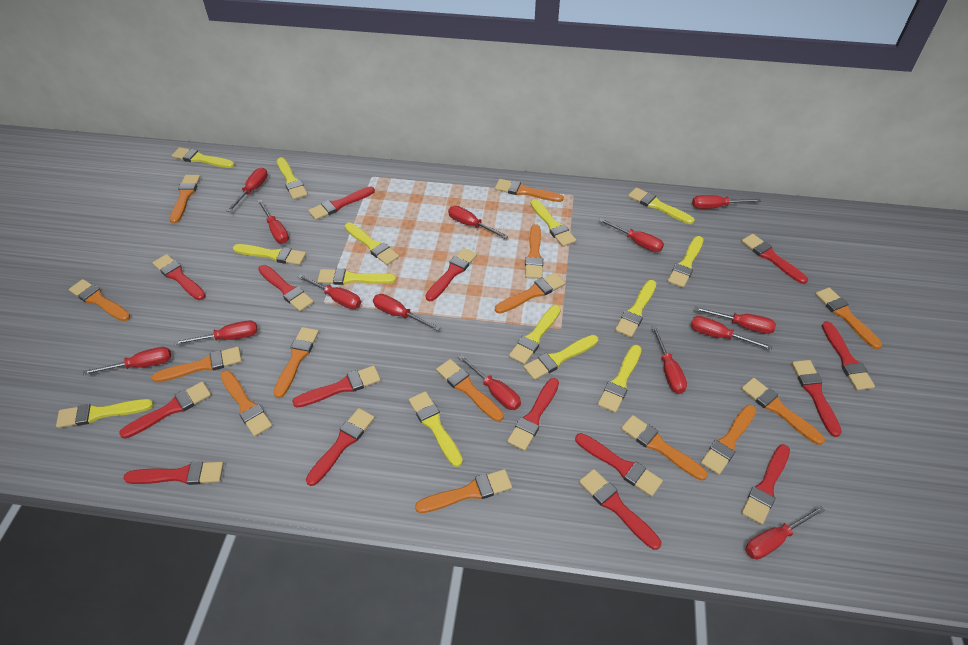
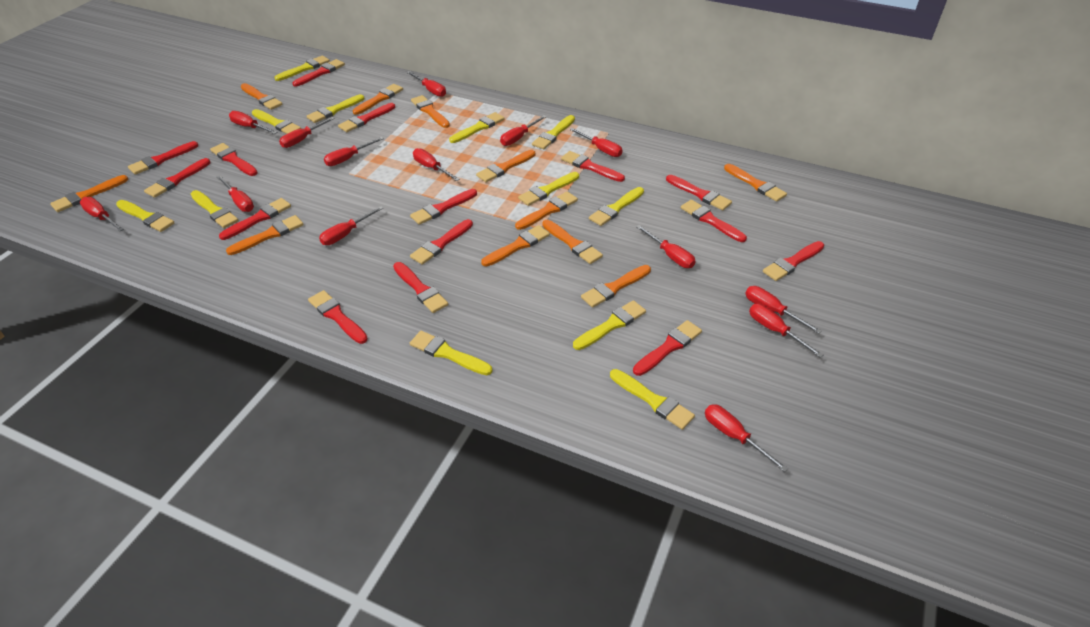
orange brush: [69,279,130,321] [152,347,242,382] [170,175,200,223] [220,370,272,437] [274,327,319,398] [415,469,512,513] [436,359,504,422] [495,179,564,202] [495,273,565,314] [525,224,543,279] [621,415,708,481] [701,405,756,475] [741,378,825,445] [815,287,882,349] = 14 -> [50,175,128,212] [226,215,304,255] [241,83,283,110] [353,84,403,115] [411,95,450,128] [476,150,535,182] [481,225,550,267] [515,191,578,230] [542,220,603,264] [581,265,651,308] [724,164,787,202] = 11
yellow brush: [56,399,154,428] [172,147,235,168] [233,244,306,265] [277,157,308,200] [318,268,396,285] [345,223,399,265] [409,391,463,467] [509,305,561,364] [524,335,598,380] [530,199,576,247] [598,345,642,413] [615,280,656,337] [628,187,695,224] [668,236,703,288] = 14 -> [116,200,174,232] [191,190,239,228] [252,109,301,134] [274,56,330,81] [307,94,364,123] [410,331,492,375] [449,112,505,143] [518,172,579,206] [532,115,575,149] [573,300,646,350] [589,187,644,226] [610,369,695,430] = 12

